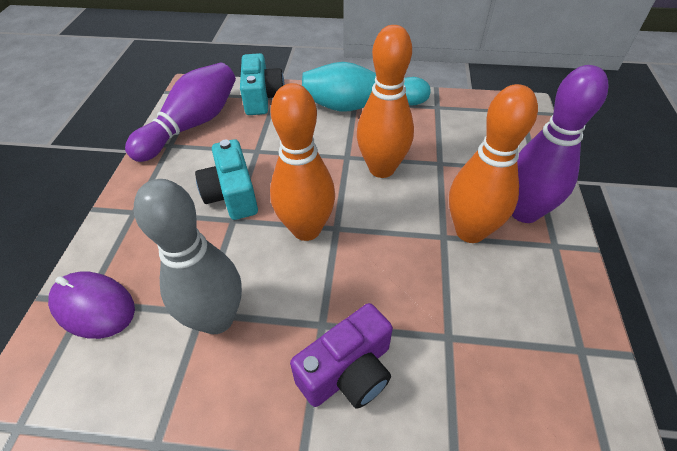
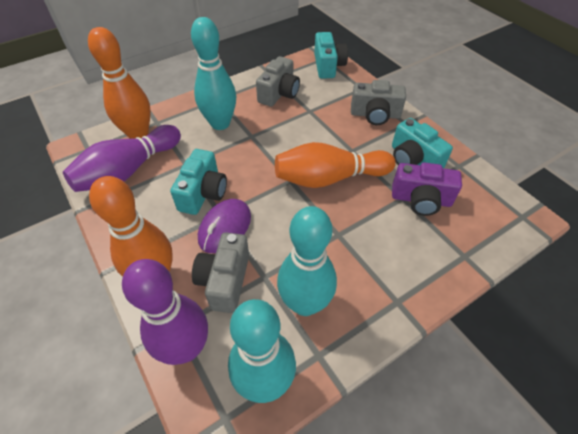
grey bowling pin: [134,179,242,334] = 1 -> none = 0
grey camera: none = 0 -> [192,233,249,313] [256,56,300,107] [351,80,406,125] = 3
turquoise bowling pin: [302,62,430,112] = 1 -> [191,17,236,130] [228,299,296,403] [277,206,337,316] = 3
turquoise camera: [195,139,258,220] [240,53,285,115] = 2 -> [170,149,227,215] [314,32,348,79] [392,118,453,168] = 3

